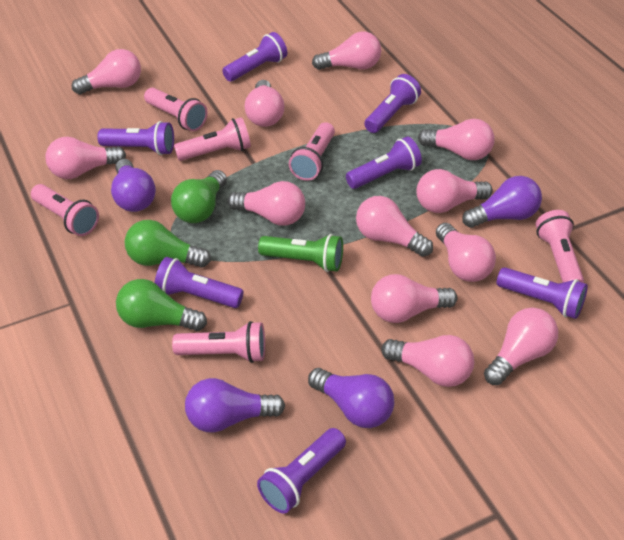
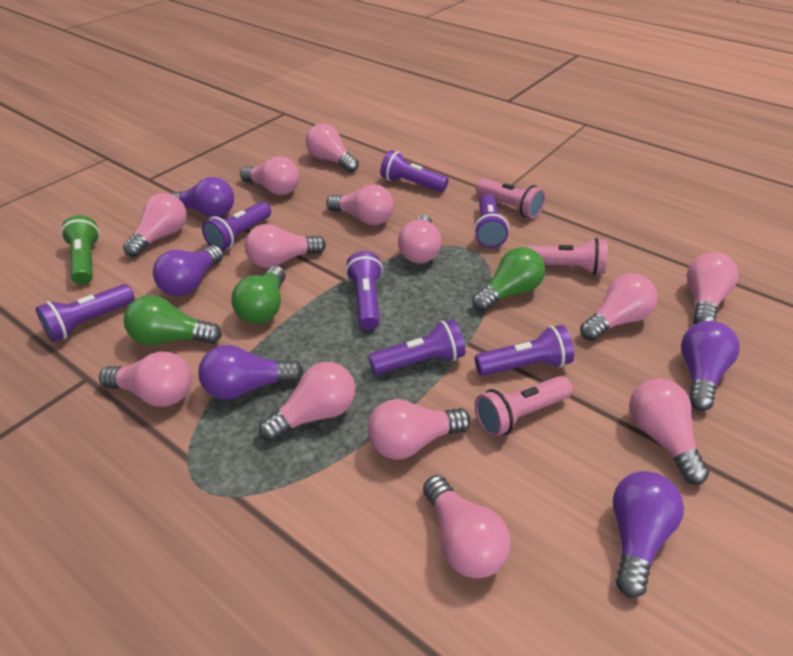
pink flashlight: [31,184,99,236] [144,88,208,131] [172,321,265,363] [174,117,251,161] [289,122,335,181] [536,210,584,283] = 6 -> [475,376,573,437] [476,178,545,219] [526,238,608,275] = 3
pink light bulb: [45,137,126,179] [72,49,141,94] [227,181,305,226] [245,80,284,127] [312,31,381,70] [356,196,433,257] [371,274,457,323] [381,335,474,387] [416,169,493,213] [418,119,495,160] [436,223,496,282] [484,308,558,385] = 12 -> [99,352,192,407] [123,193,187,257] [240,156,299,195] [245,224,326,268] [259,362,355,442] [306,123,359,172] [326,184,394,225] [368,399,471,460] [398,215,441,263] [423,475,510,579] [580,274,658,341] [629,379,709,484] [686,252,738,324] = 13
purple light bulb: [111,159,156,212] [185,378,285,433] [308,368,394,428] [462,176,542,228] = 4 -> [153,245,224,296] [170,177,234,217] [198,345,304,400] [613,471,684,598] [681,321,740,411] = 5

